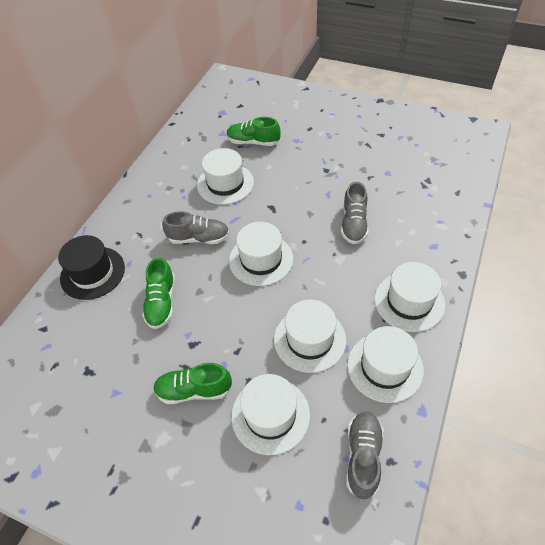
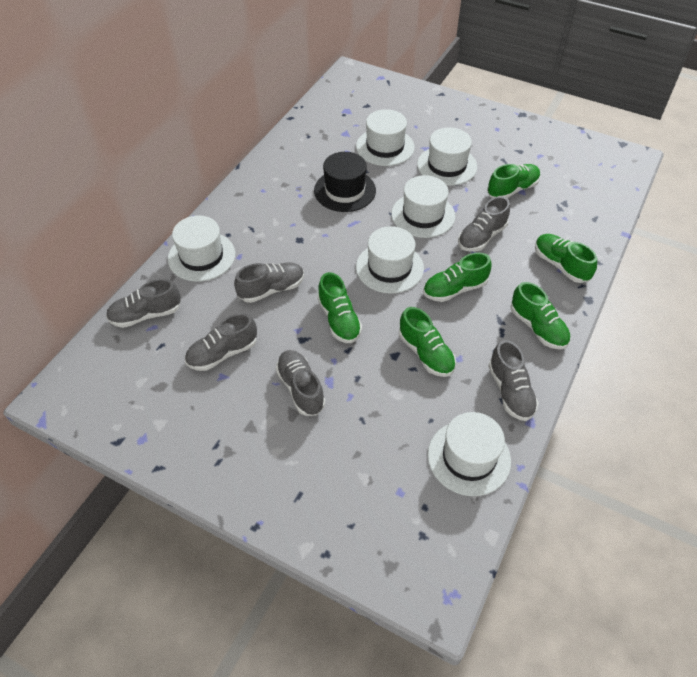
green shoe: [142,257,175,329] [153,363,232,404] [227,117,281,146] = 3 -> [317,272,362,343] [399,307,456,377] [423,253,492,302] [487,164,541,198] [511,282,571,350] [535,234,597,283] = 6
grey shoe: [162,211,229,244] [341,181,369,244] [346,411,384,500] = 3 -> [106,279,181,328] [185,313,257,371] [234,262,304,303] [276,350,325,416] [458,196,510,252] [488,340,539,421] = 6

